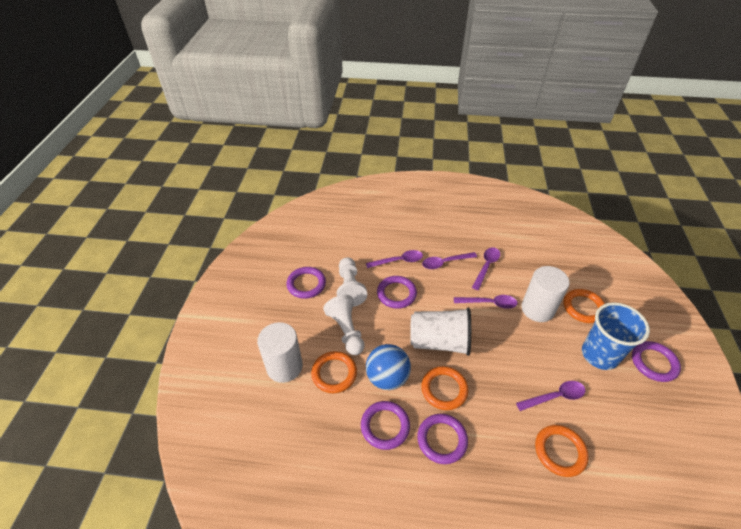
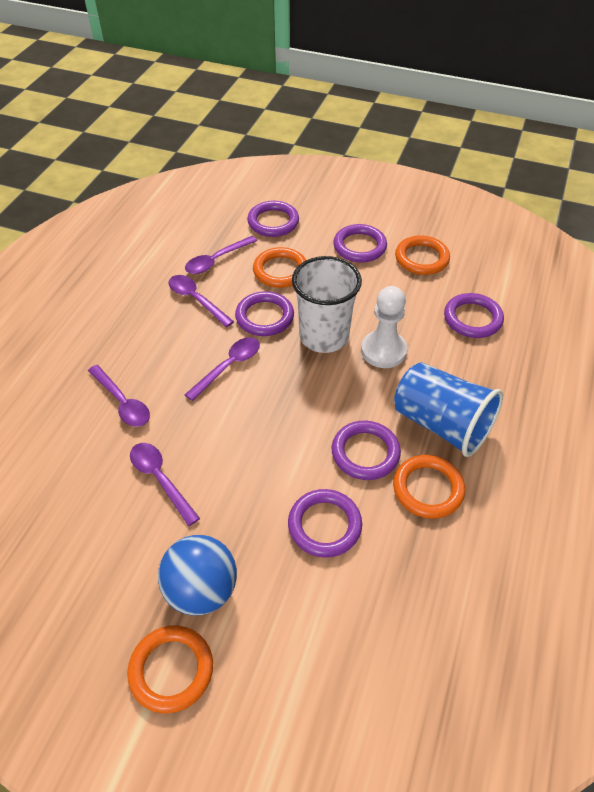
purple ring: [286,267,326,299] [361,401,410,450] [377,276,417,309] [417,414,468,464] [632,341,681,382] = 5 -> [235,291,294,336] [247,201,299,237] [288,489,362,558] [332,421,401,480] [333,224,387,262] [444,293,504,338] = 6
white cylinder: [257,322,303,383] [521,266,569,322] = 2 -> none = 0
white pawn: [323,295,365,355] [337,257,367,307] = 2 -> [361,286,407,368] = 1

